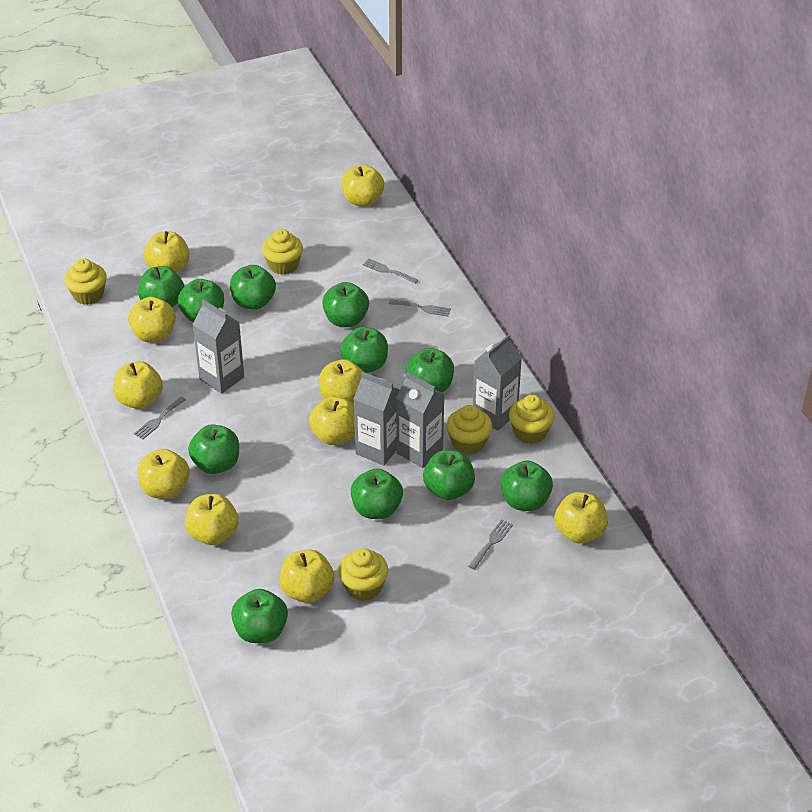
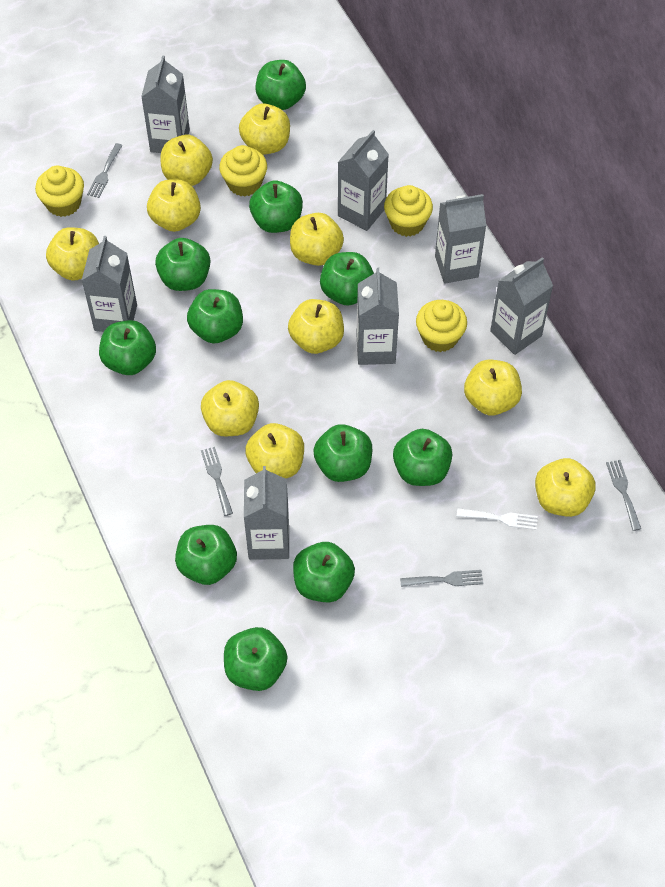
grey carton: [192,299,244,394] [354,372,400,466] [396,372,445,468] [473,334,522,431] = 4 -> [81,236,137,332] [141,55,190,153] [244,466,289,560] [338,130,389,231] [356,268,399,365] [435,194,486,284] [490,257,553,355] = 7
white fork: none = 0 -> [457,508,538,530] = 1
yellow cupcake: [64,258,107,305] [262,229,303,275] [338,548,388,601] [446,405,492,454] [509,395,555,444] = 5 -> [35,166,84,217] [219,145,267,196] [384,185,433,237] [416,300,467,352] = 4

